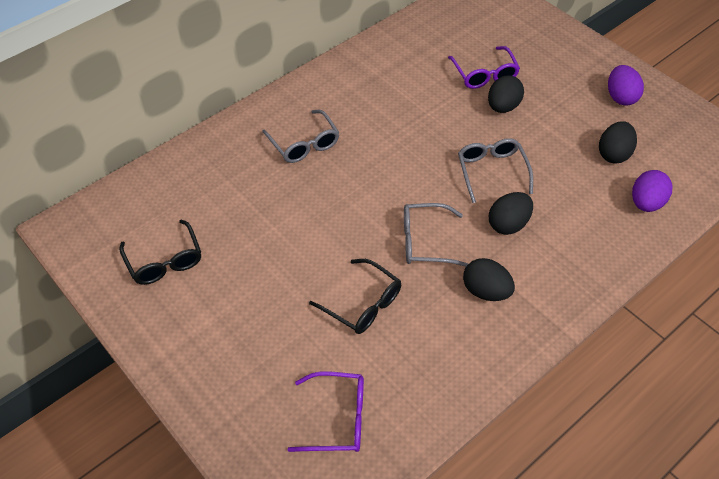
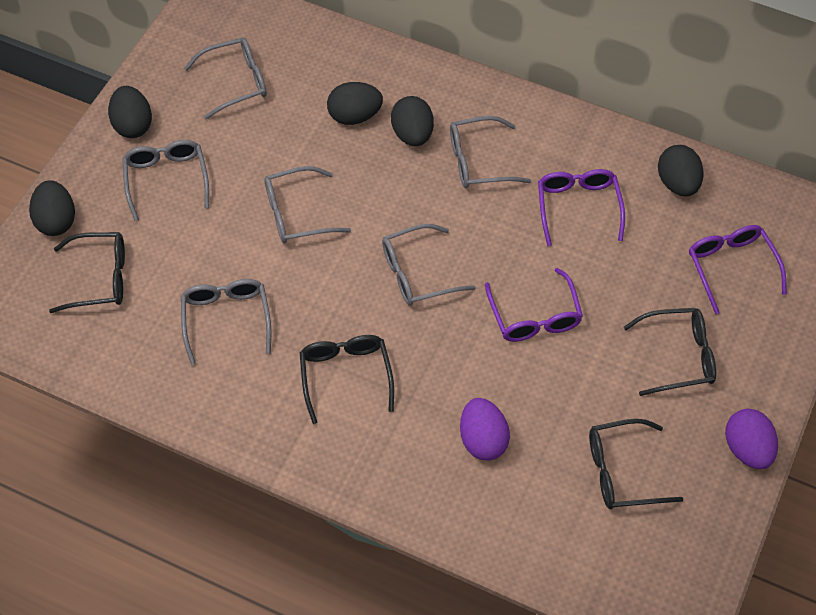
black egg: [463,258,515,301] [488,76,524,113] [489,192,533,235] [599,121,637,163] = 4 -> [29,180,75,236] [108,86,152,138] [327,82,383,125] [391,96,434,146] [658,145,704,196] = 5
black glasses: [119,220,201,285] [309,259,401,334] = 2 -> [49,232,125,313] [300,335,394,424] [589,419,683,509] [624,308,716,396] = 4
grey glasses: [262,110,339,163] [404,203,468,267] [458,138,533,203] = 3 -> [122,140,209,221] [181,279,271,365] [184,38,267,120] [264,166,351,243] [382,224,476,306] [450,116,531,188] = 6
purple glasses: [288,371,364,452] [448,46,520,89] = 2 -> [485,268,583,342] [538,169,625,246] [689,225,787,314] = 3

